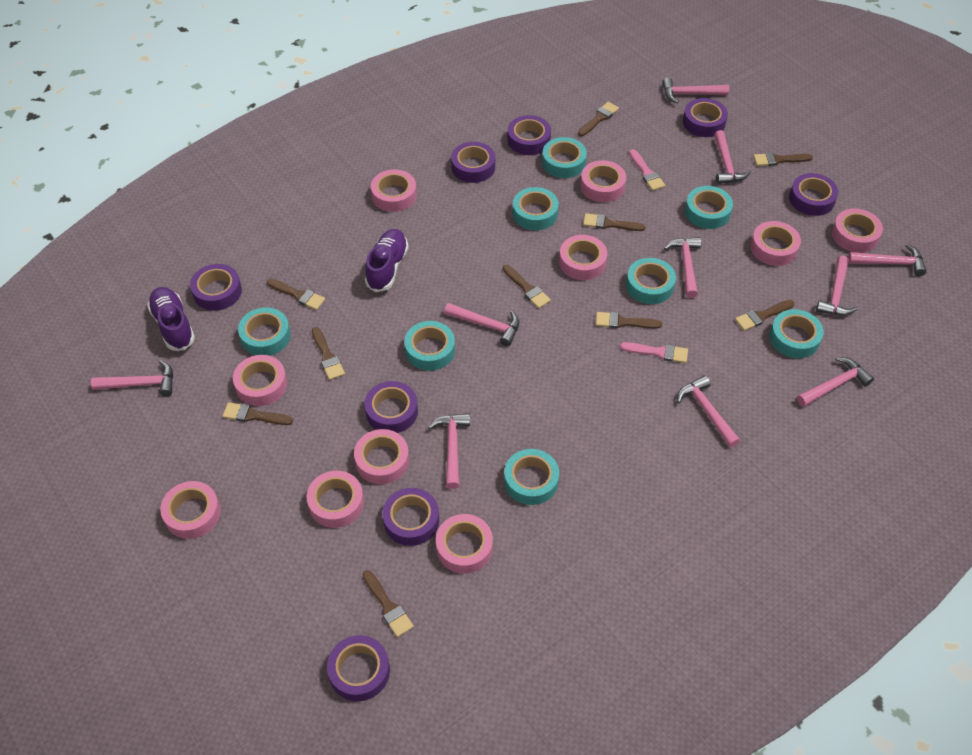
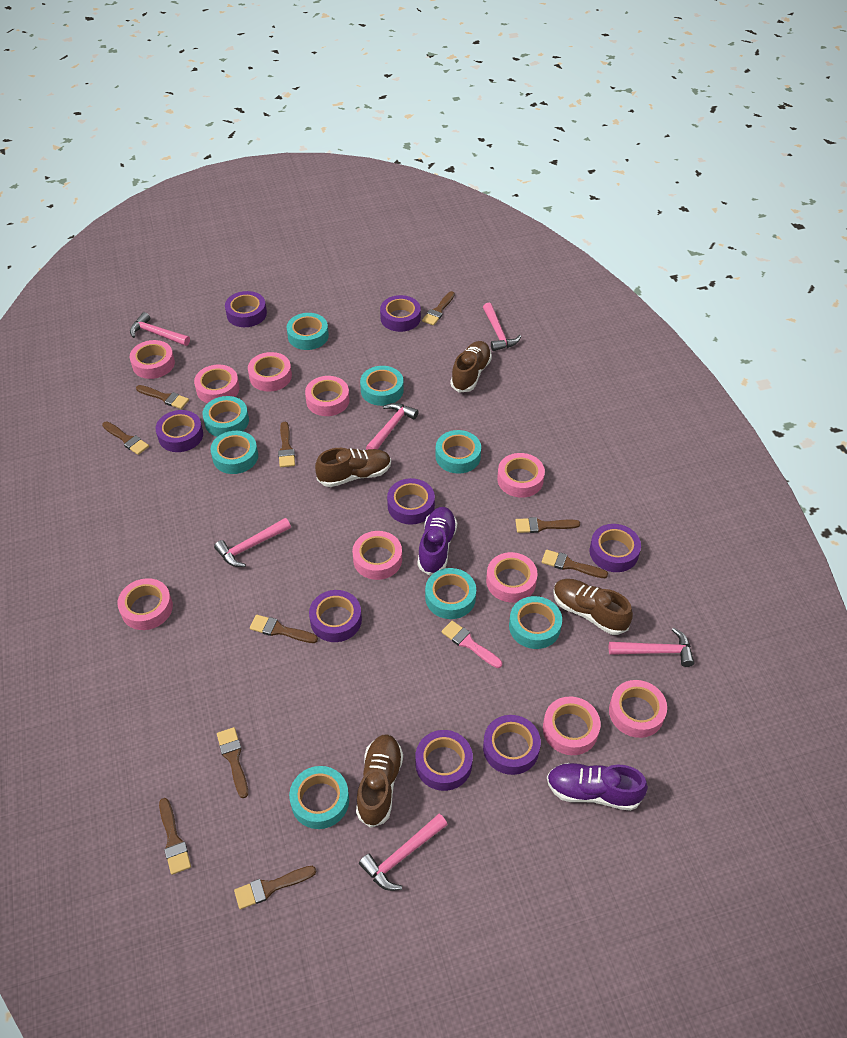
brown shoe: none = 0 -> [315,448,391,487] [356,734,403,828] [450,341,492,392] [553,579,633,635] = 4
pink brush: [620,342,688,363] [629,149,665,191] = 2 -> [441,621,502,668] = 1
pink hammer: [91,360,173,396] [428,413,470,489] [444,303,519,346] [662,77,729,104] [664,237,701,298] [677,376,740,447] [714,130,751,184] [797,357,874,407] [816,256,858,316] [848,244,927,276] = 10 -> [130,312,190,346] [214,518,291,567] [359,814,448,891] [366,403,419,450] [483,303,521,351] [609,628,694,667] = 6

